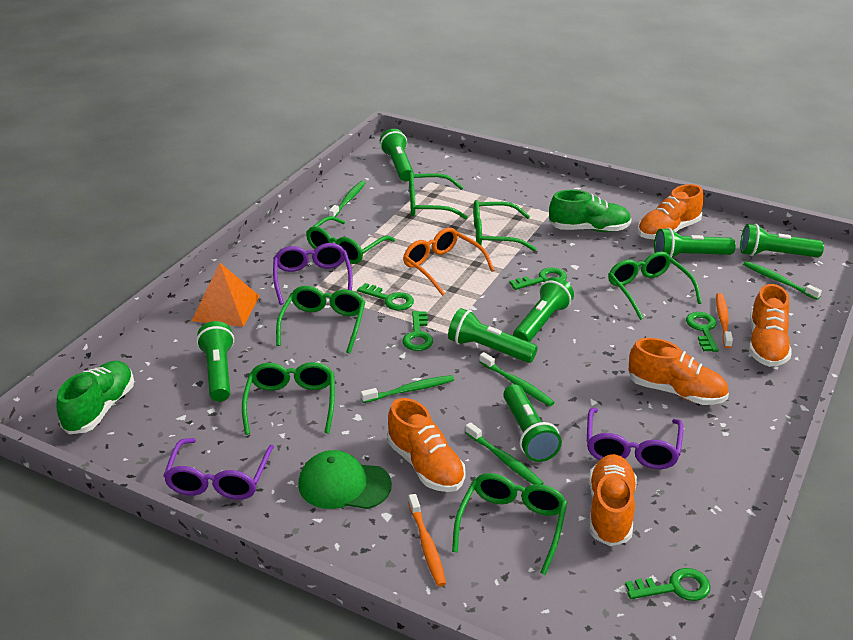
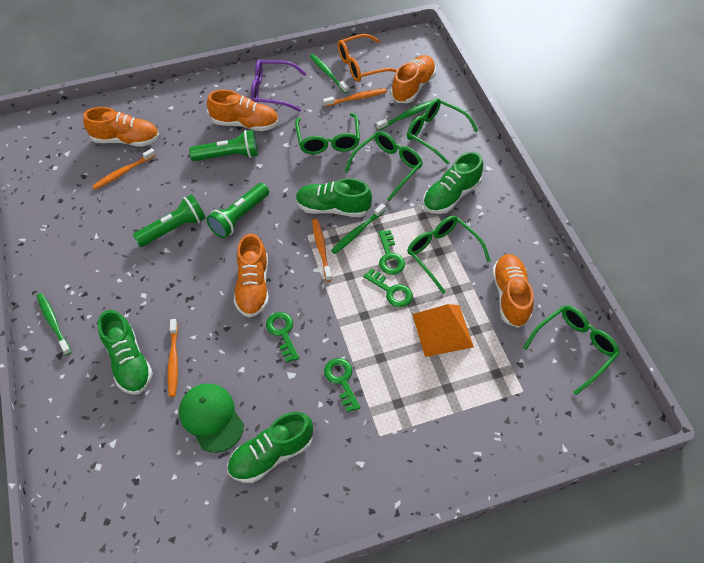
green flashlight: [196,321,234,402] [380,129,414,181] [448,308,538,363] [503,384,562,462] [513,277,574,342] [654,228,736,258] [740,224,824,257] = 7 -> [133,194,206,247] [189,130,258,161] [206,183,269,238] = 3
green glasses: [242,362,335,435] [276,286,365,354] [306,216,395,264] [409,172,468,219] [452,473,567,575] [474,200,537,251] [608,251,702,320] = 7 -> [295,113,360,154] [344,131,423,201] [407,98,479,165] [407,216,491,294] [523,306,620,395] = 5
green key: [357,283,414,311] [402,311,433,351] [509,268,567,290] [625,568,711,601] [686,312,719,352] = 5 -> [266,312,299,363] [324,358,360,413] [363,268,413,307] [379,230,405,275] = 4
green shoe: [57,361,134,434] [549,190,631,232] = 2 -> [98,310,153,395] [227,412,313,483] [296,178,372,217] [423,152,483,214] = 4
green toothbrush: [329,181,366,217] [361,375,454,403] [465,422,544,485] [479,352,555,406] [743,261,822,300] = 5 -> [37,293,71,355] [310,54,349,93] [331,204,386,254] [376,101,432,131] = 4
orange toothbrush: [408,494,446,587] [716,293,733,348] = 2 -> [92,148,156,190] [168,319,178,397] [312,219,332,281] [323,88,387,107] = 4
purple glasses: [163,438,274,500] [273,243,353,305] [587,408,683,469] = 3 -> [251,60,306,112] = 1

